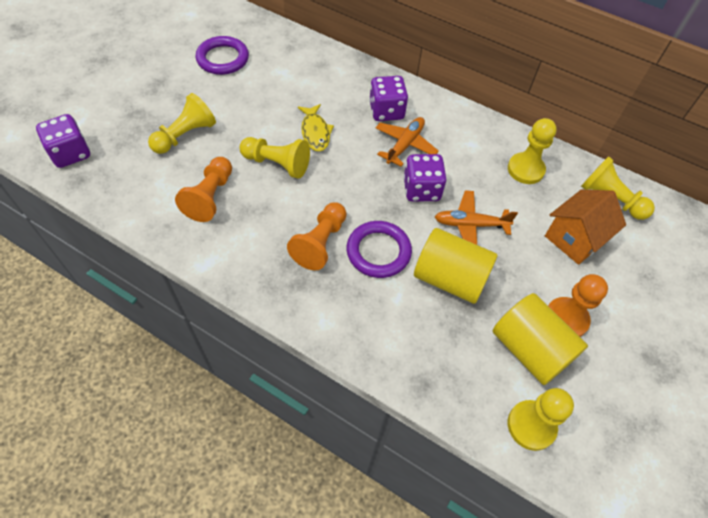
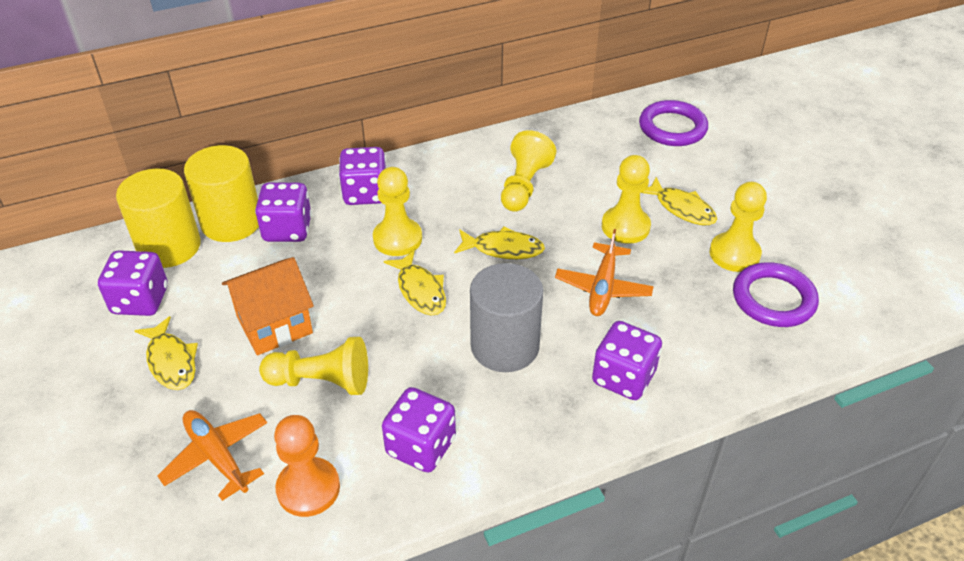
grey cylinder: none = 0 -> [470,263,543,372] = 1
orange pawn: [175,157,232,222] [287,202,347,270] [548,274,608,337] = 3 -> [274,415,340,517] = 1
purple dice: [36,114,90,168] [369,76,408,121] [403,154,447,202] = 3 -> [98,250,168,316] [255,183,312,242] [339,147,386,205] [382,387,456,473] [592,321,662,400] = 5
yellow fish: [298,104,334,151] = 1 -> [134,316,198,390] [384,250,446,316] [454,227,545,259] [641,177,717,225] = 4

